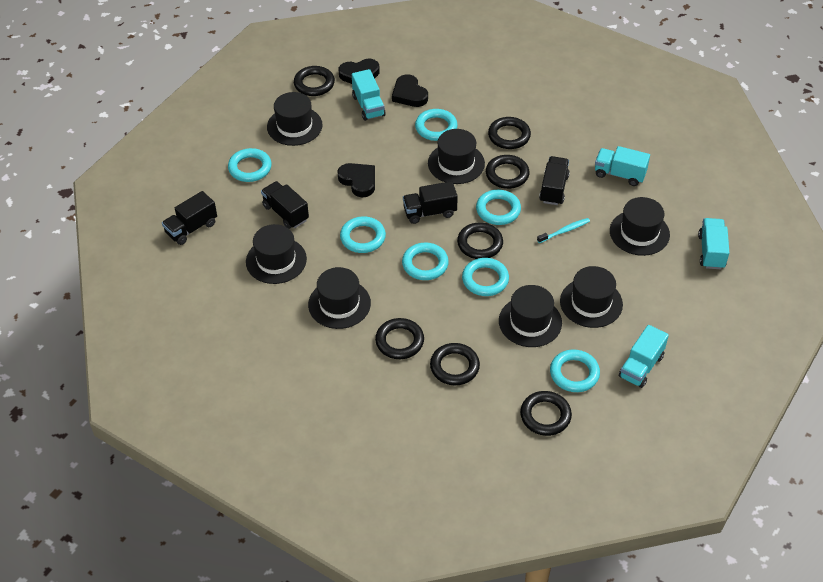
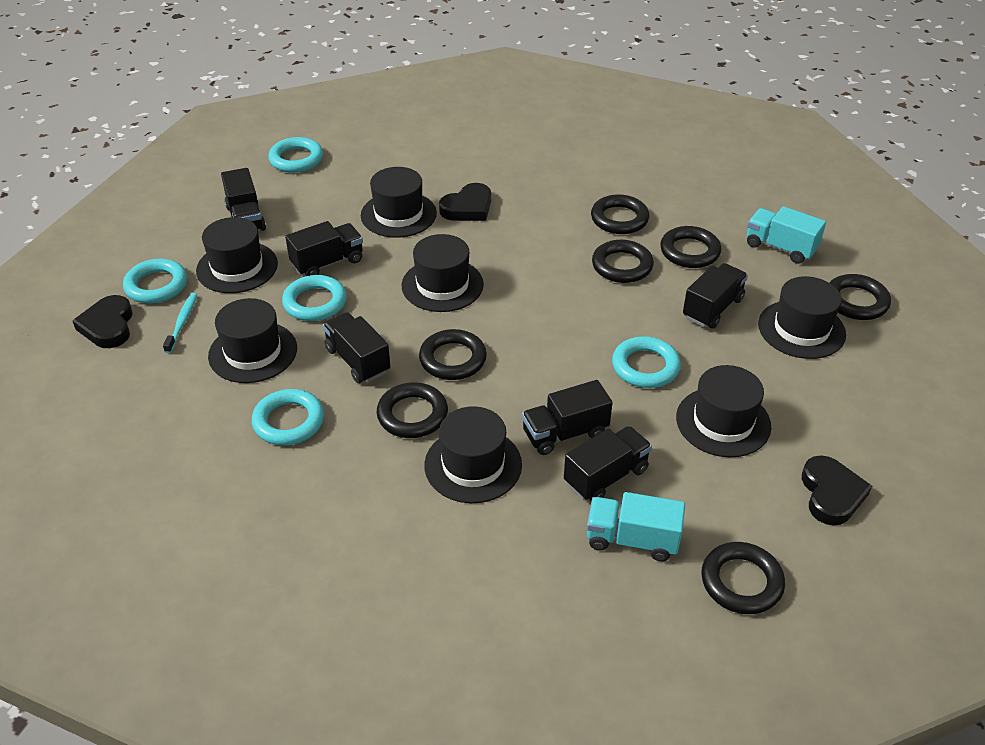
black truck: [162,191,217,245] [261,181,309,229] [403,181,458,224] [539,156,570,205] = 4 -> [221,168,266,231] [285,221,363,276] [323,312,390,383] [522,380,613,455] [564,426,652,501] [683,263,748,329] = 6
turquoise ring: [228,148,272,182] [340,216,386,253] [402,243,449,280] [415,109,458,141] [462,258,509,296] [476,190,521,225] [550,349,600,392] = 7 -> [123,259,187,303] [252,389,324,445] [268,137,323,173] [282,275,346,321] [612,336,681,388] = 5
turquoise truck: [352,69,386,121] [595,146,650,186] [619,325,669,388] [698,218,729,269] = 4 -> [587,492,685,561] [747,206,826,264] = 2

